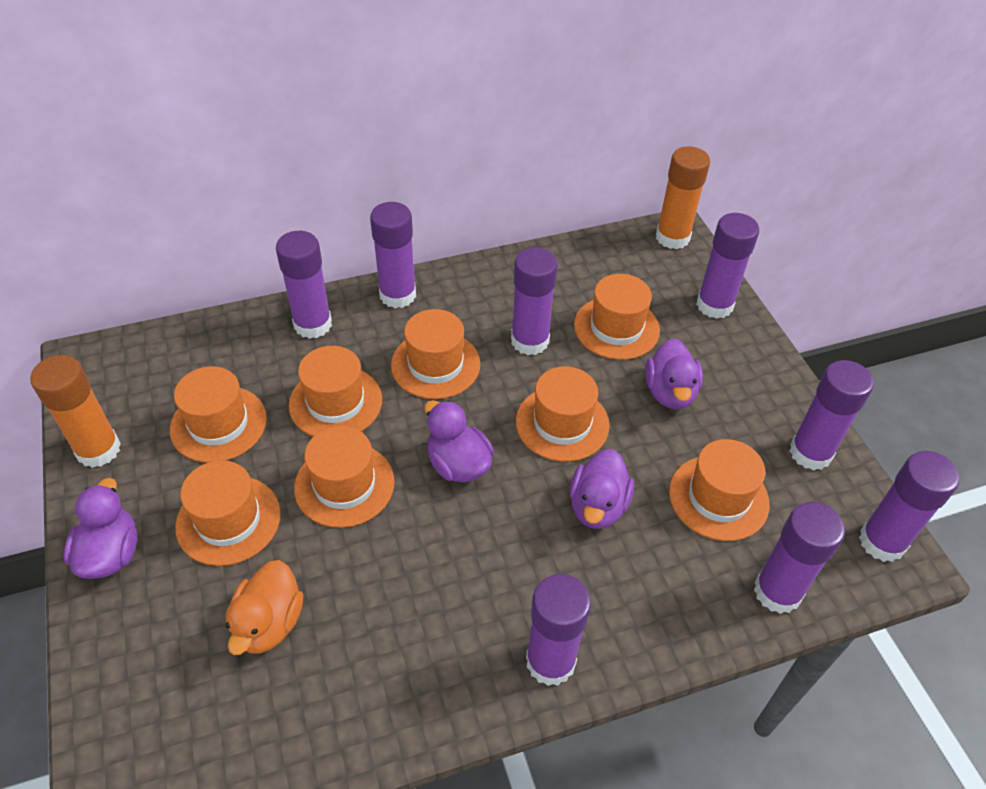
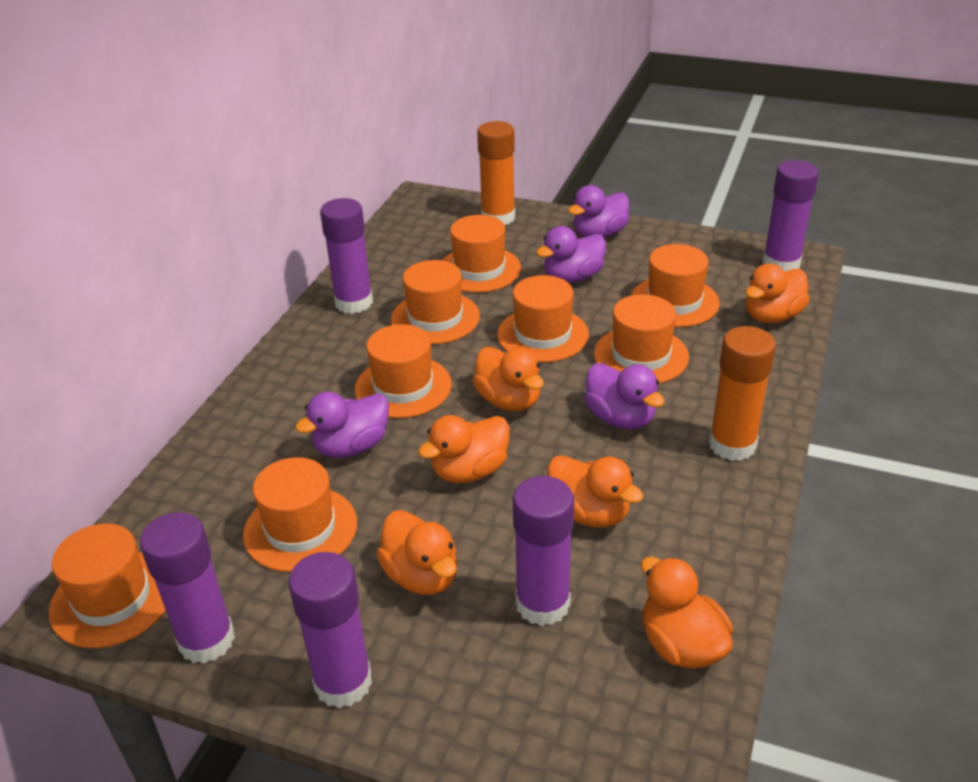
orange duck: [225,560,303,655] = 1 -> [377,510,457,595] [418,415,510,483] [473,347,544,411] [547,455,643,528] [641,557,733,669] [745,264,810,323] = 6
purple glue stick: [276,231,332,339] [370,202,416,308] [511,247,558,355] [526,574,591,686] [696,213,759,319] [754,502,845,614] [790,360,874,470] [859,451,959,562] = 8 -> [140,512,235,664] [288,552,372,708] [320,198,373,314] [513,476,574,626] [762,160,819,272] = 5

